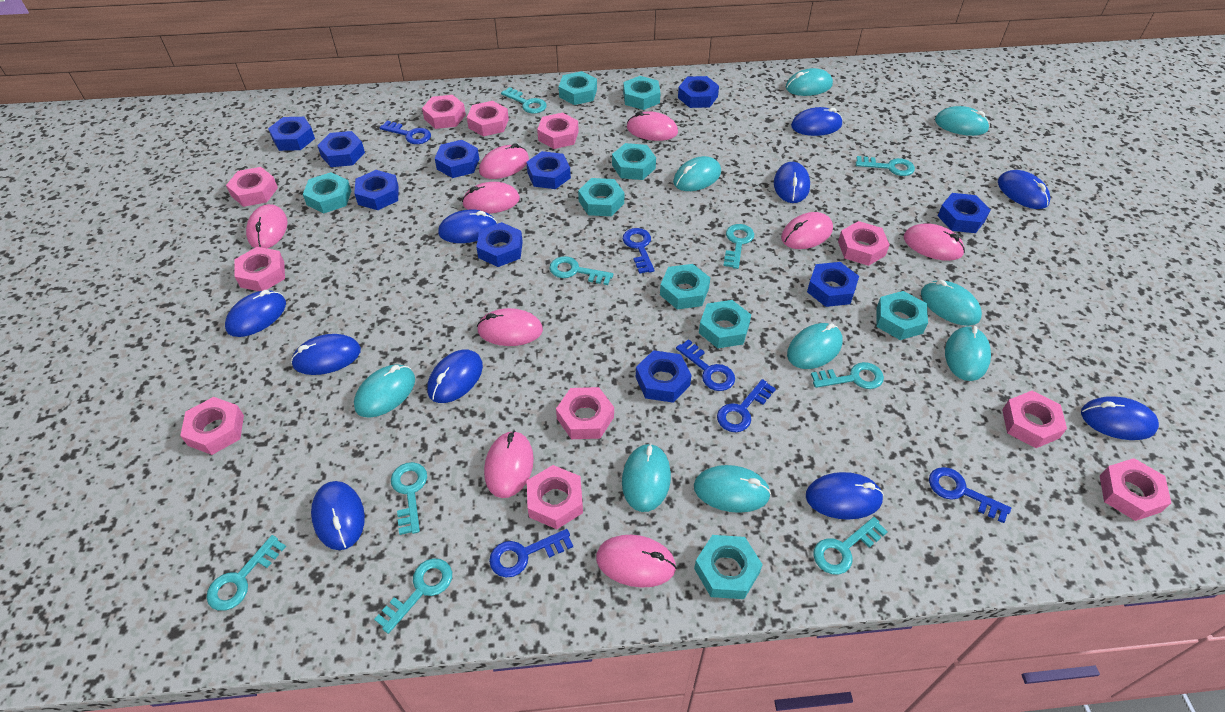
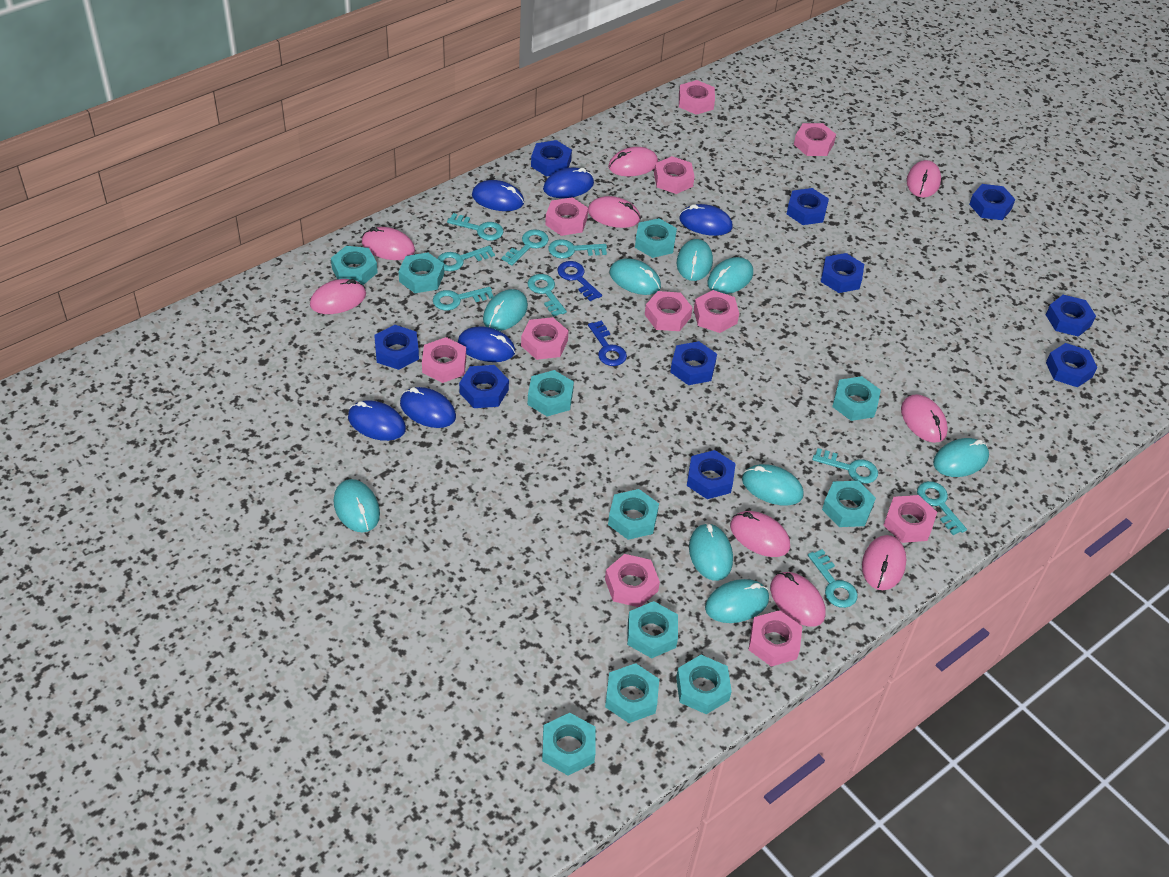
blue key: [379,121,431,144] [489,529,573,577] [623,228,655,274] [676,339,735,391] [717,379,776,432] [929,467,1011,523] = 6 -> [558,261,602,301] [588,320,627,366] = 2
blue mouse: [225,290,286,337] [291,334,361,375] [311,481,365,550] [427,349,483,403] [438,210,497,243] [774,162,810,203] [791,107,842,136] [806,472,884,520] [998,170,1050,209] [1081,396,1159,440] = 10 -> [348,400,406,441] [400,387,456,428] [458,326,515,362] [472,180,524,211] [543,167,594,198] [679,204,733,236] = 6
turquoise nut: [303,172,351,213] [559,71,597,105] [578,178,624,216] [612,143,656,180] [623,76,661,110] [660,264,710,309] [694,535,763,599] [699,300,751,348] [876,291,928,340] = 9 -> [331,246,378,285] [399,252,444,293] [527,370,574,416] [542,713,595,776] [605,663,659,723] [608,489,659,540] [627,601,678,658] [635,218,677,258] [676,655,732,714] [822,481,876,527] [832,376,881,421] = 11

